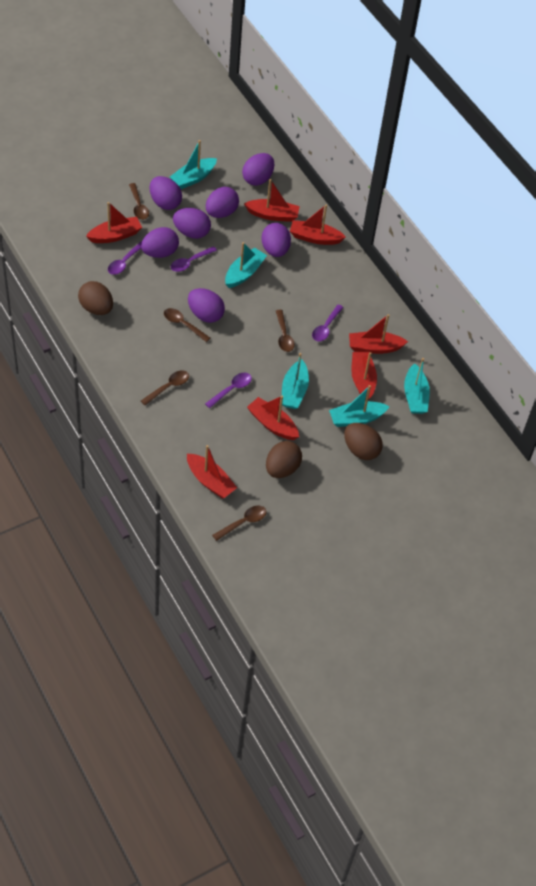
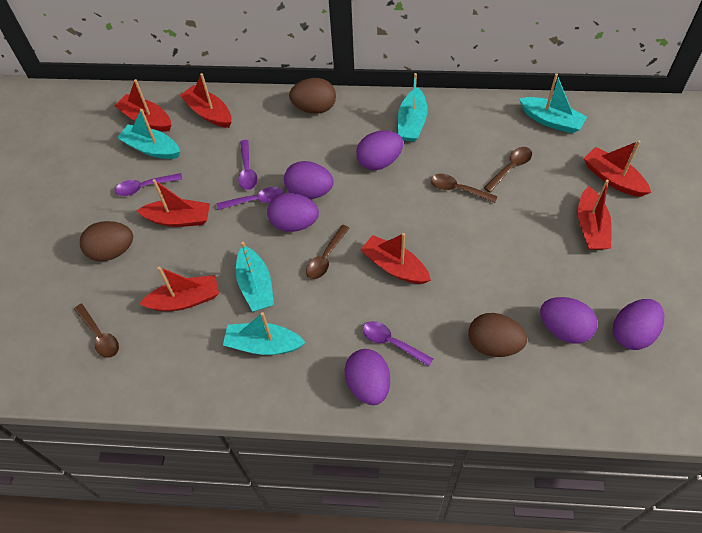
brown spoon: [129,183,149,220] [141,370,189,405] [164,308,210,342] [212,506,266,541] [276,310,295,352] = 5 -> [74,304,119,358] [306,225,350,279] [431,174,498,203] [484,147,532,193] = 4
purple egg: [141,227,179,258] [150,176,182,210] [173,208,211,239] [188,288,225,323] [206,187,239,218] [242,153,274,186] [261,223,291,257] = 7 -> [267,193,319,232] [284,161,334,199] [344,349,390,405] [356,130,403,170] [540,297,598,344] [613,299,664,350] = 6

